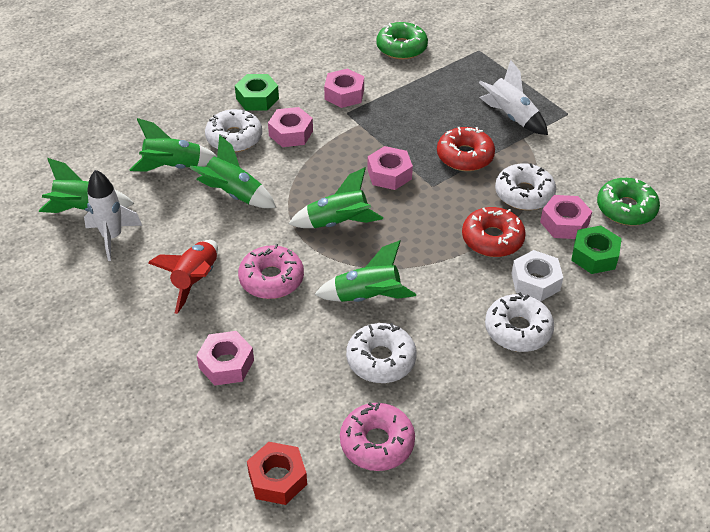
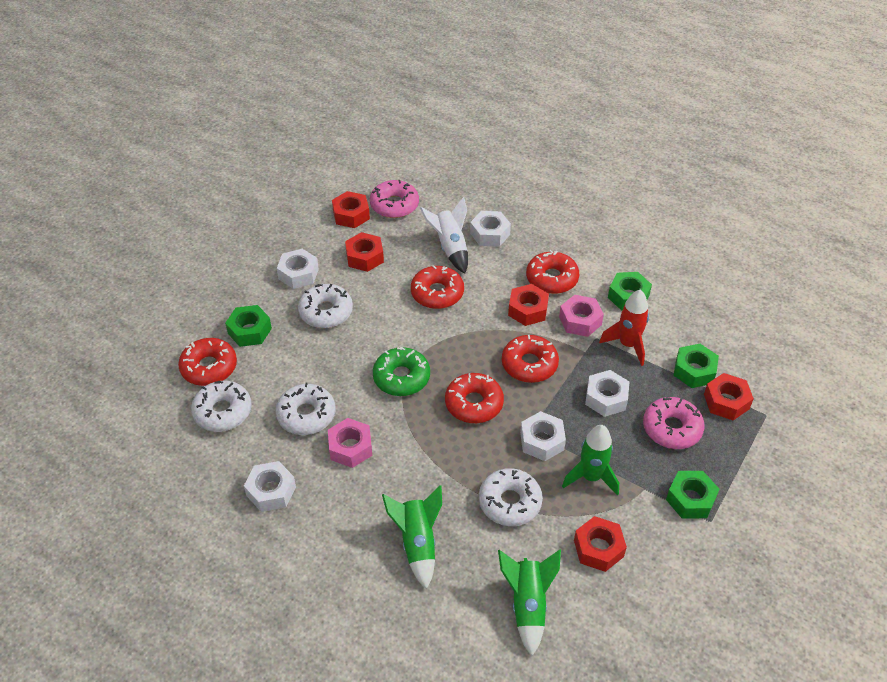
green donut: [376,22,428,60] [597,178,660,226] = 2 -> [373,347,430,396] = 1
green nut: [235,74,279,111] [571,226,622,274] = 2 -> [225,305,272,347] [608,272,652,311] [666,471,719,519] [673,344,719,388] = 4
green rocket: [39,158,134,213] [130,118,217,172] [190,134,276,208] [288,167,383,228] [314,240,416,302] = 5 -> [382,485,442,589] [498,550,561,656] [562,425,619,496] = 3
pink nut: [196,331,254,386] [268,107,313,147] [324,68,364,108] [367,146,413,190] [540,195,592,239] = 5 -> [328,418,372,468] [559,295,604,337] = 2
red donut: [437,127,495,171] [462,207,526,257] = 2 -> [178,338,237,386] [411,265,464,309] [445,373,504,423] [502,335,559,383] [526,250,579,294] = 5
red nut: [247,442,307,505] = 1 -> [332,191,370,228] [345,232,384,272] [508,284,549,326] [574,516,627,572] [704,373,754,420] = 5
white nut: [511,250,563,301] = 1 -> [244,461,296,512] [277,249,319,289] [470,211,511,247] [520,411,566,461] [585,370,629,417] = 5
white rocket: [84,170,142,261] [479,60,548,135] = 2 -> [420,197,468,274] = 1

